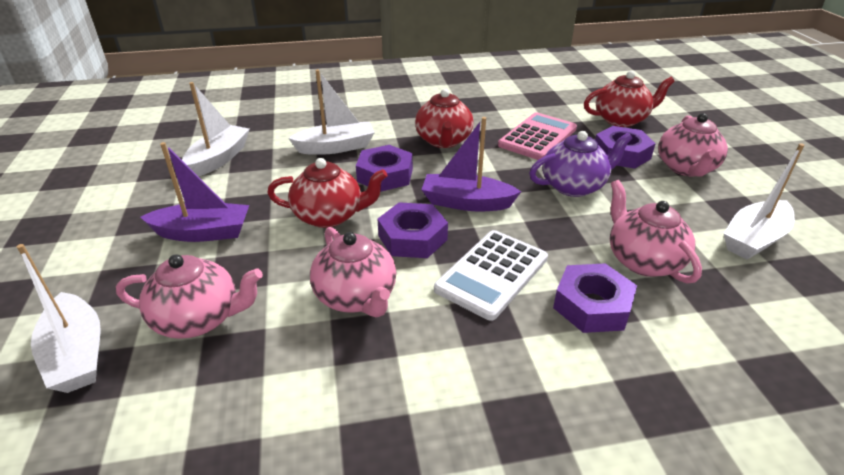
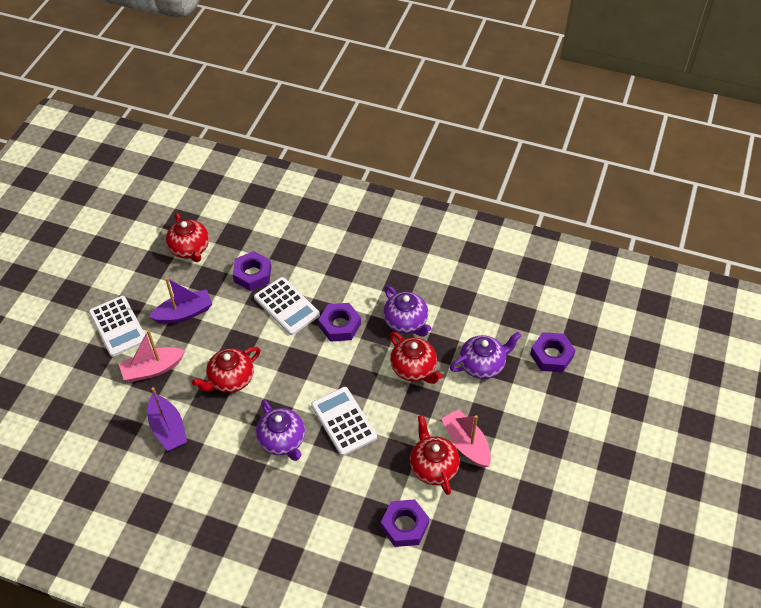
pink boat: none = 0 -> [119,330,185,382] [441,409,491,467] = 2
pink calculator: [498,112,577,160] = 1 -> none = 0
pink teapot: [116,254,263,339] [310,227,396,317] [610,180,702,283] [658,113,728,177] = 4 -> none = 0
purple teapot: [529,131,633,197] = 1 -> [256,400,305,461] [383,286,431,337] [450,332,521,379] = 3
red teapot: [267,158,388,228] [415,89,473,148] [584,71,675,127] = 3 -> [166,212,209,262] [192,347,261,393] [390,332,443,384] [410,415,460,495] = 4
white boat: [17,244,101,393] [182,82,250,177] [288,69,375,155] [723,143,804,259] = 4 -> none = 0
white calculator: [434,230,548,321] = 1 -> [89,296,145,357] [254,277,320,335] [311,387,377,456] = 3

